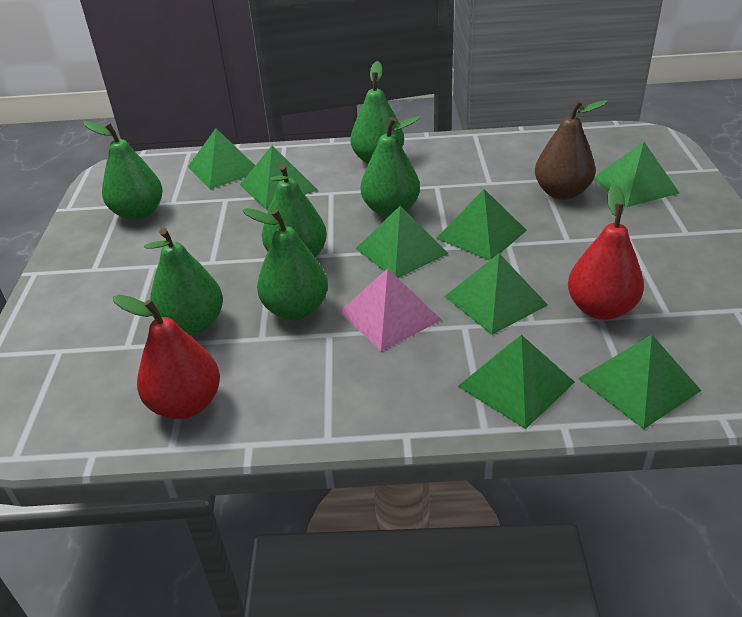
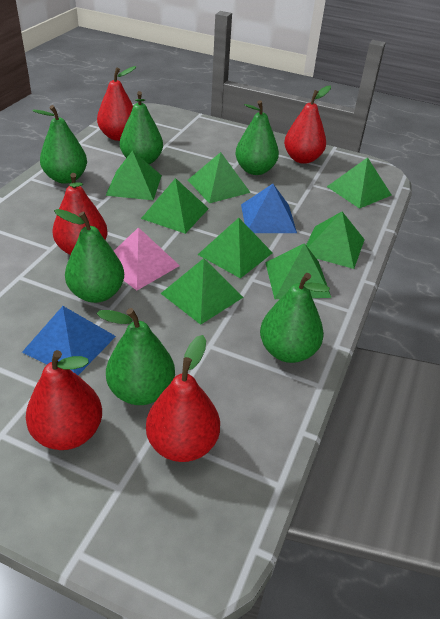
blue pyramid: none = 0 -> [22,306,116,375] [241,184,297,233] = 2
brown pear: [535,100,608,200] = 1 -> none = 0
red pear: [113,295,220,419] [568,184,644,320] = 2 -> [26,350,102,450] [53,173,108,255] [97,66,136,141] [146,335,220,462] [284,86,331,164] = 5

